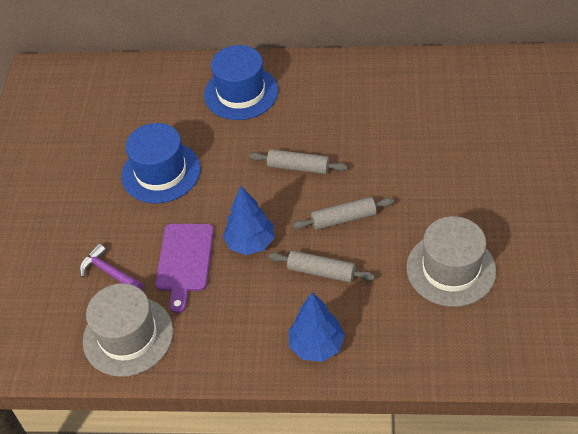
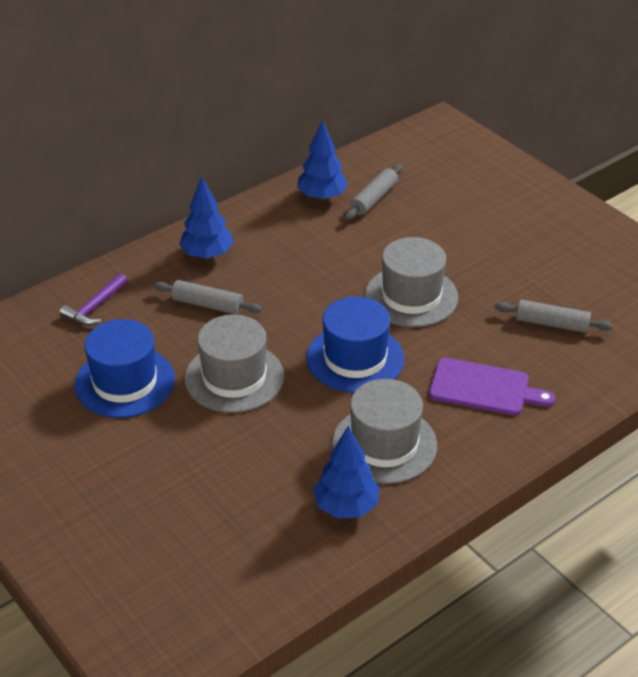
blue tree: [223,186,275,255] [289,292,345,362] = 2 -> [179,176,234,259] [297,120,348,201] [313,426,380,518] = 3
grey hat: [83,283,173,377] [406,216,496,307] = 2 -> [184,314,284,413] [332,379,437,484] [365,237,458,327] = 3

